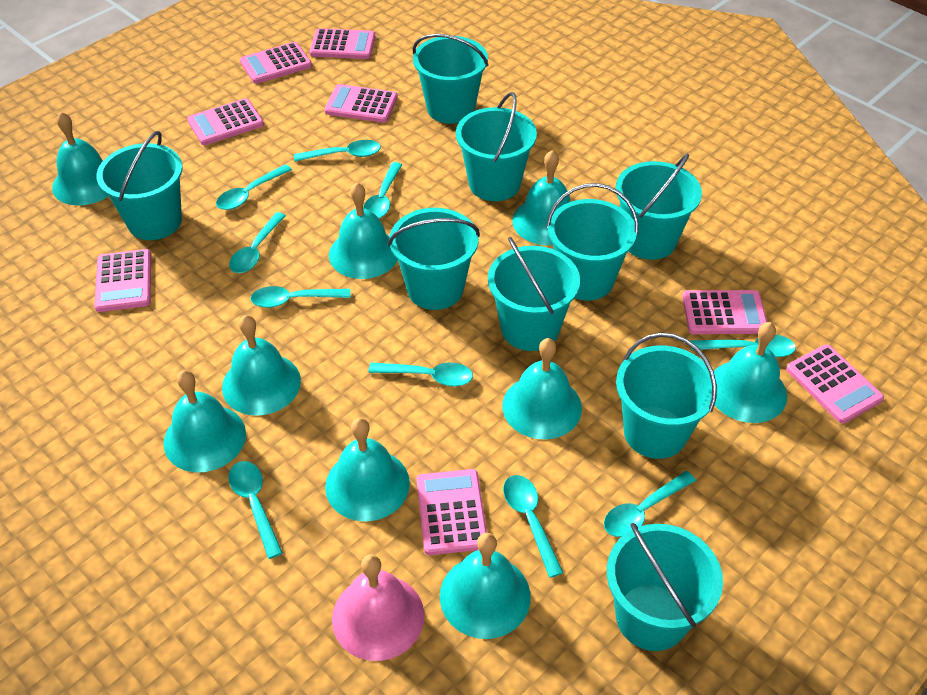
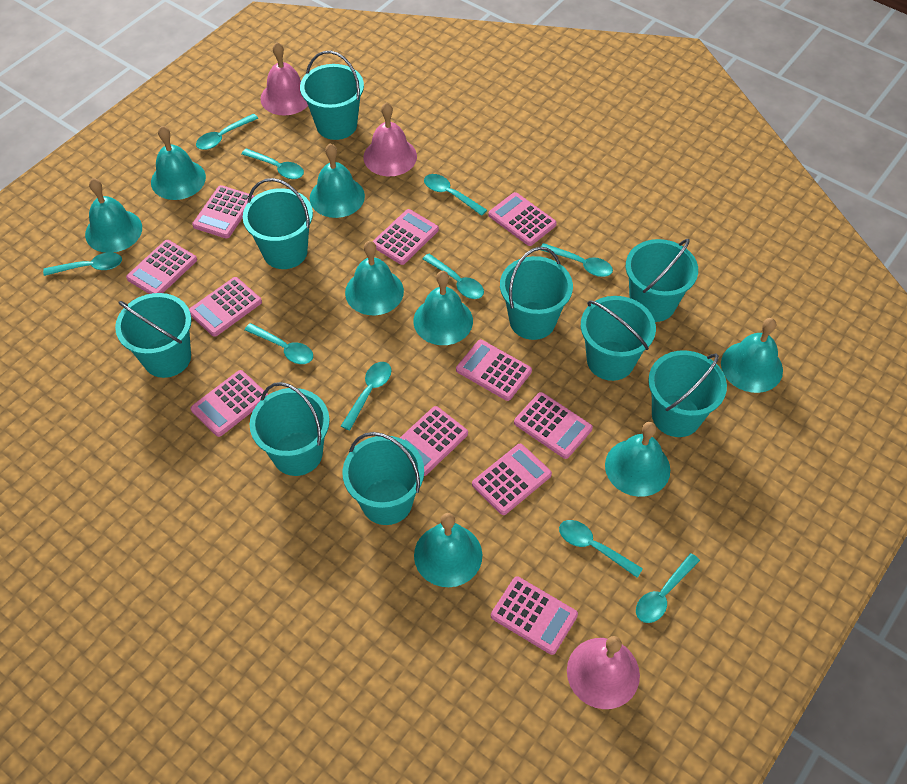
pink bell: [332,554,424,661] = 1 -> [261,42,308,115] [364,102,417,176] [567,636,640,709] = 3
pink calculator: [94,249,151,312] [187,98,264,145] [240,42,312,84] [310,28,375,59] [324,84,398,123] [416,469,487,555] [682,290,767,334] [786,344,884,424] = 8 -> [126,240,197,294] [189,277,262,337] [191,370,268,437] [192,185,254,239] [372,209,439,265] [400,406,468,476] [456,340,532,401] [472,444,552,515] [488,192,557,246] [491,576,578,655] [514,392,593,459] = 11
turquoise bell: [52,112,108,206] [163,370,246,472] [222,315,301,415] [325,418,410,521] [329,183,398,279] [440,533,531,639] [502,338,582,439] [512,150,570,245] [714,322,787,423] = 9 -> [85,178,142,253] [151,126,206,200] [310,144,365,218] [345,241,404,315] [414,271,473,345] [414,513,482,587] [605,422,670,497] [721,318,783,393] = 8

